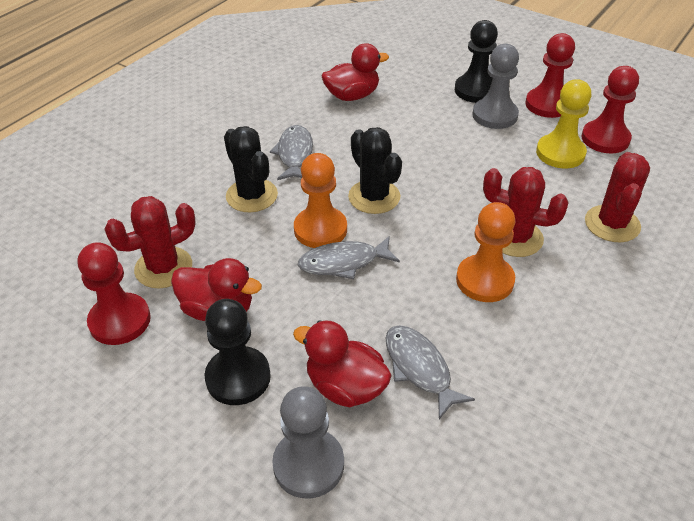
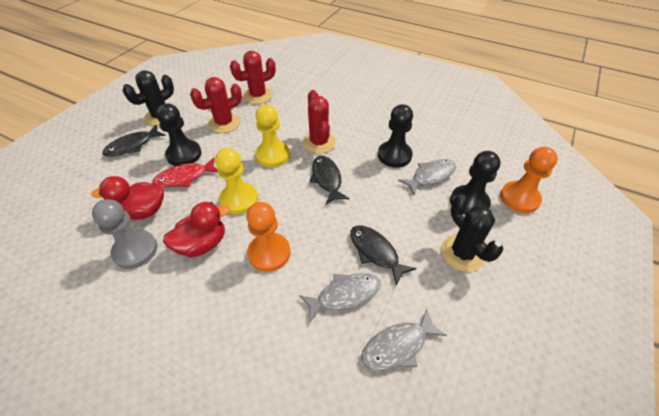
black fish: none = 0 -> [102,125,166,157] [309,156,350,204] [350,225,416,285] = 3
black pawn: [205,299,271,405] [455,20,498,103] = 2 -> [156,103,201,166] [378,104,413,168] [450,151,500,214] = 3
grey pawn: [272,386,344,499] [472,44,519,129] = 2 -> [92,199,157,269] = 1
red duck: [171,258,262,321] [293,320,392,407] [321,43,389,101] = 3 -> [91,176,164,220] [163,202,230,258] = 2
red fish: none = 0 -> [152,158,218,187] = 1
red pawn: [78,242,151,345] [525,33,575,118] [581,66,639,154] = 3 -> none = 0
yellow pawn: [536,79,591,168] = 1 -> [215,148,258,215] [255,104,290,167] = 2

